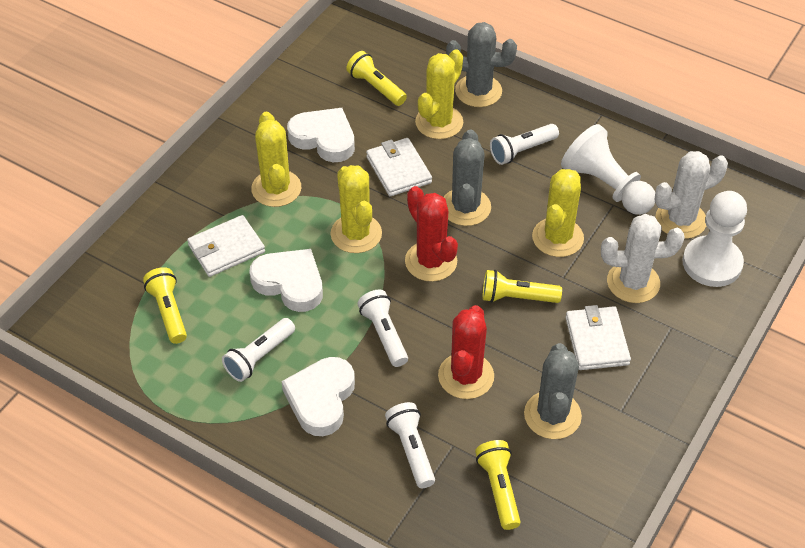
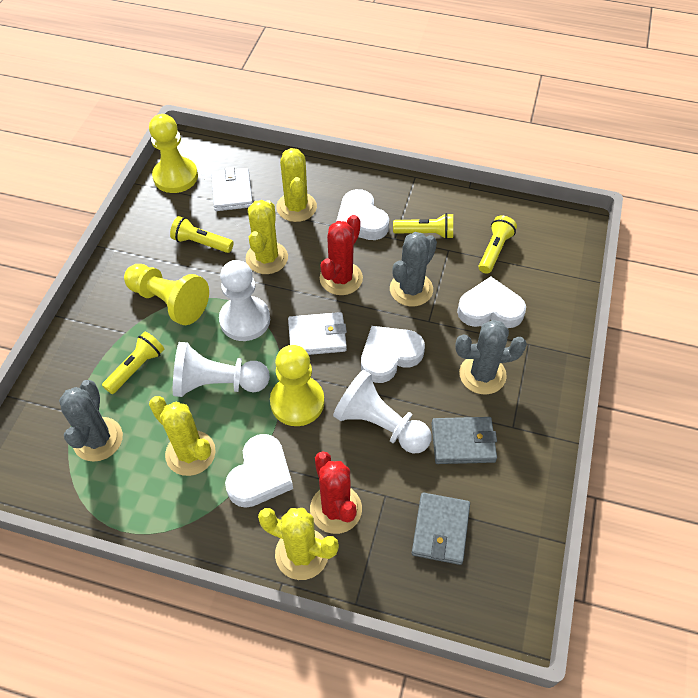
grey wallet: none = 0 -> [412,492,470,565] [431,417,497,464] = 2
white cactus: [601,214,685,303] [654,151,728,239] = 2 -> none = 0
white flashlight: [222,318,295,382] [357,290,408,367] [385,402,435,488] [490,124,559,165] = 4 -> none = 0
white heart: [249,249,323,312] [281,357,355,436] [287,108,355,162] = 3 -> [225,434,293,508] [336,189,389,240] [361,326,425,383] [457,276,526,328] = 4
white pawn: [561,124,655,215] [682,191,747,287] = 2 -> [173,342,270,397] [219,260,270,341] [333,370,432,453] = 3
white wallet: [187,215,265,277] [366,138,432,196] [565,305,631,370] = 3 -> [211,167,253,211] [288,312,347,355] = 2
yellow pawn: none = 0 -> [124,264,209,325] [149,114,198,193] [270,345,324,426] = 3

